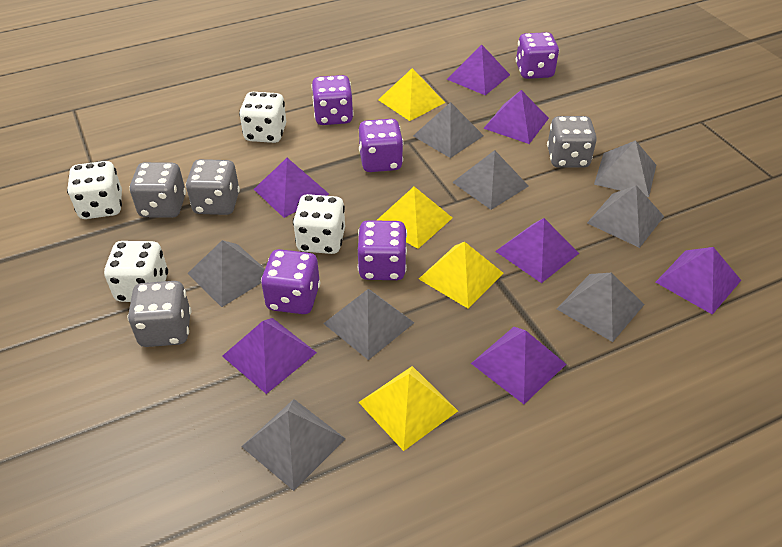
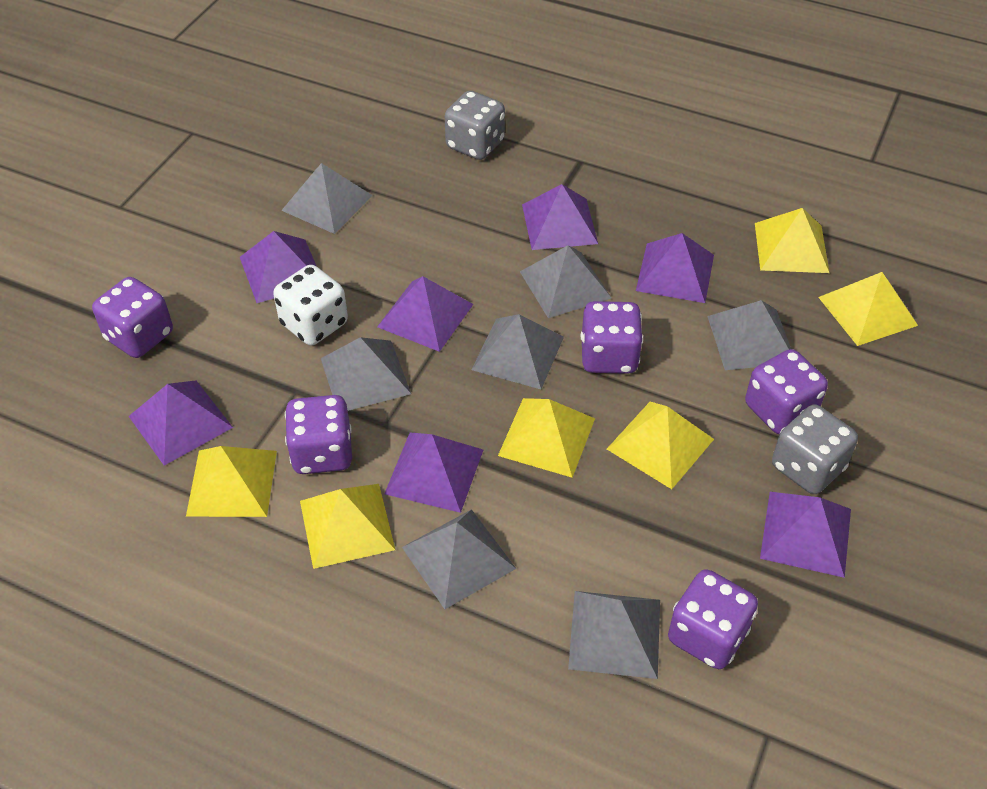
grey dice: [128,281,191,347] [129,162,186,218] [186,159,240,215] [547,116,597,168] = 4 -> [445,91,505,160] [772,404,858,494] = 2
grey pyramid: [187,240,265,307] [241,399,346,491] [323,289,414,360] [413,102,484,158] [452,150,529,210] [557,273,645,342] [587,185,664,248] [594,140,656,197] = 8 -> [281,163,373,234] [321,337,411,411] [402,509,516,609] [471,314,564,389] [520,245,612,318] [568,591,660,679] [707,300,791,370] = 7
white dice: [67,161,122,219] [104,241,168,302] [239,92,286,143] [293,194,345,254] = 4 -> [273,265,348,345] = 1
yellow pyramid: [359,366,458,451] [376,187,452,249] [378,68,445,121] [419,242,503,309] = 4 -> [186,446,277,517] [300,484,395,569] [498,398,595,478] [607,402,714,489] [755,208,830,273] [818,272,918,346] = 6

